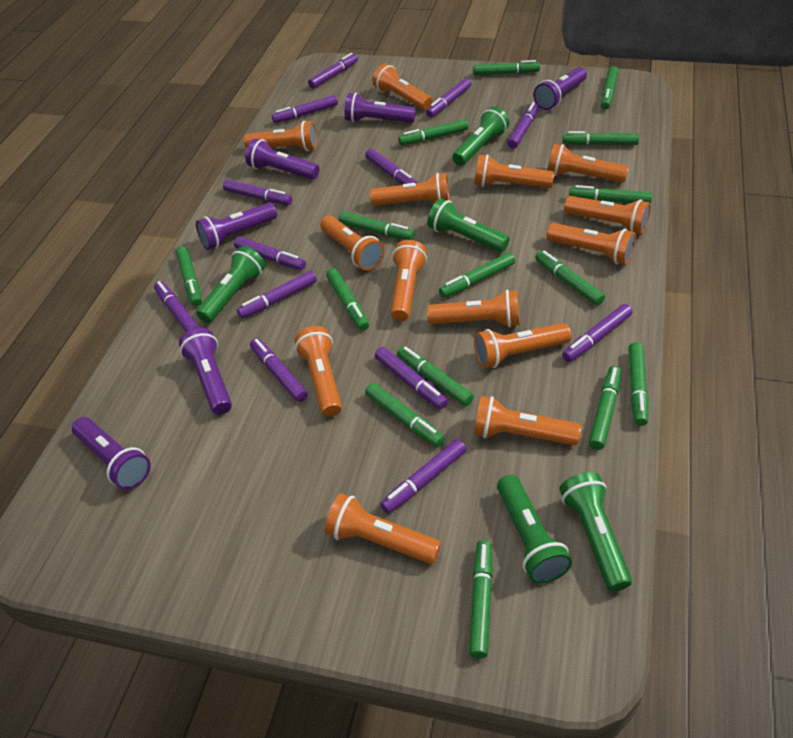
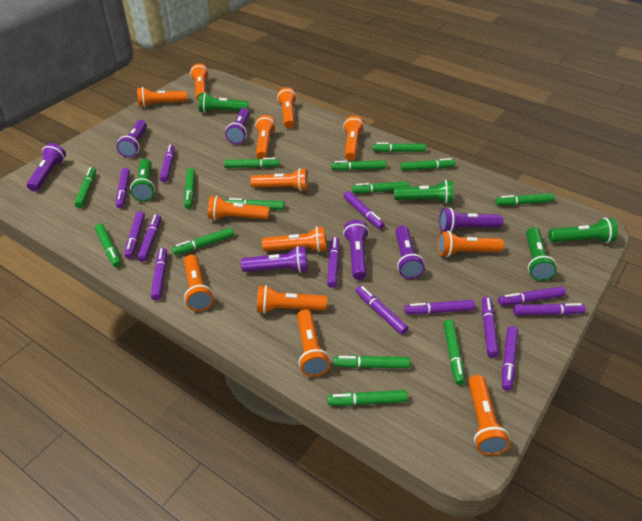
green marker: [176,247,202,306] [326,268,369,330] [339,212,415,240] [365,383,445,447] [397,346,474,406] [399,119,468,145] [439,253,515,298] [469,540,493,658] [473,60,540,75] [535,251,605,305] [562,131,639,145] [569,185,652,203] [589,366,621,450] [601,66,619,110] [628,342,648,426] = 15 -> [74,167,96,208] [95,224,121,267] [172,228,234,255] [184,168,195,209] [224,158,279,168] [225,198,285,210] [327,390,408,406] [331,160,386,170] [333,355,410,368] [352,181,409,193] [372,143,426,152] [400,158,455,171] [444,319,465,385] [495,193,554,205] = 14
orange flashlight: [244,121,317,151] [294,326,342,417] [320,215,385,271] [325,493,441,564] [370,173,449,206] [373,63,433,110] [390,240,427,321] [427,290,520,327] [474,323,571,368] [474,396,581,446] [475,154,554,188] [547,144,629,183] [547,223,636,265] [564,196,651,234] = 14 -> [137,87,187,108] [184,255,213,311] [190,63,209,101] [208,196,269,220] [250,168,308,192] [255,115,276,159] [257,285,327,314] [262,226,326,252] [277,87,297,128] [297,309,330,377] [343,116,364,161] [437,231,504,257] [468,375,510,455] = 13
purple flashlight: [72,417,151,490] [179,328,232,415] [196,203,277,250] [245,138,319,180] [345,93,416,123] [533,67,587,110] = 6 -> [27,143,66,192] [117,120,147,158] [225,108,250,144] [241,246,308,273] [343,220,369,280] [395,225,425,279] [439,208,503,232] = 7

